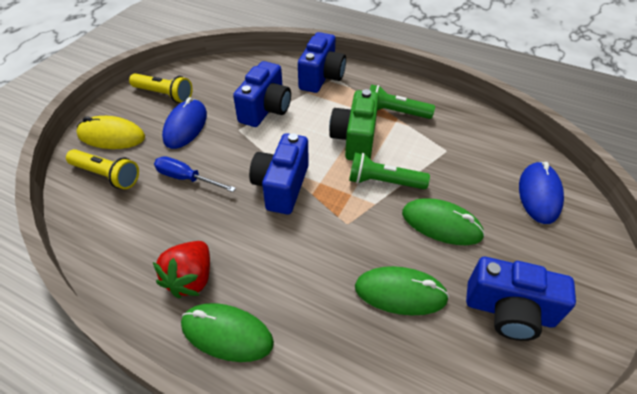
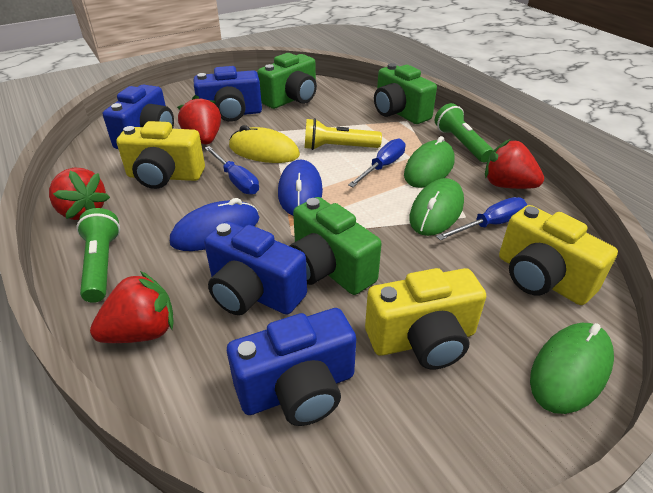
blue screwdriver: [154,156,236,192] = 1 -> [205,146,259,195] [348,139,405,187] [436,197,527,240] = 3
green camera: [329,89,379,161] = 1 -> [257,53,317,109] [290,197,382,295] [374,63,437,124] = 3
red strawberry: [153,241,210,298] = 1 -> [49,168,110,220] [90,271,173,343] [177,95,221,145] [485,139,544,189] = 4
yellow camera: none = 0 -> [116,121,205,189] [365,268,486,370] [499,205,618,305] = 3
yellow flashlight: [66,149,139,189] [129,73,192,103] = 2 -> [305,118,382,150] = 1

